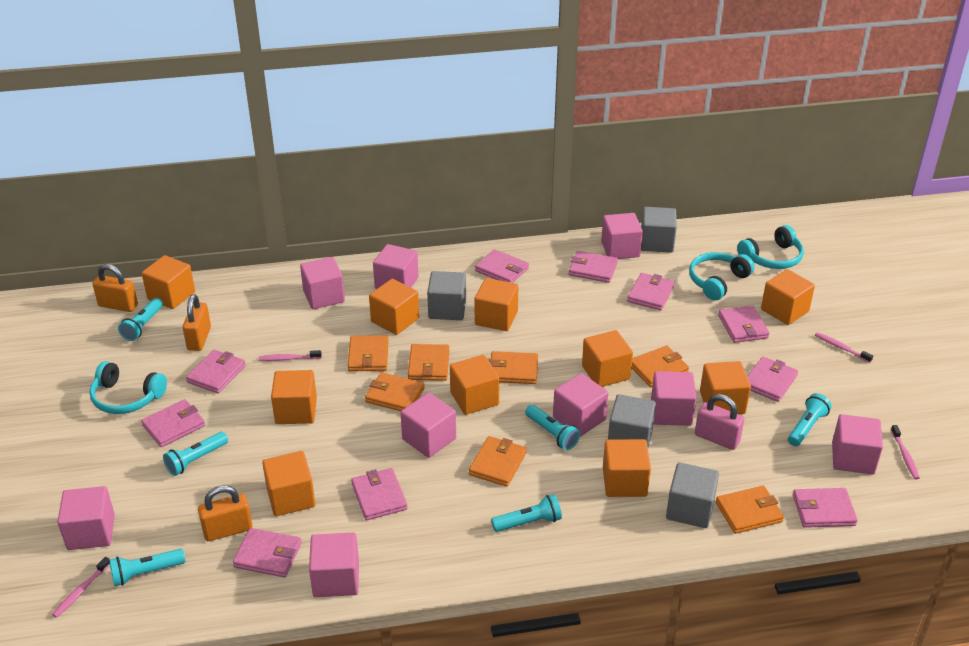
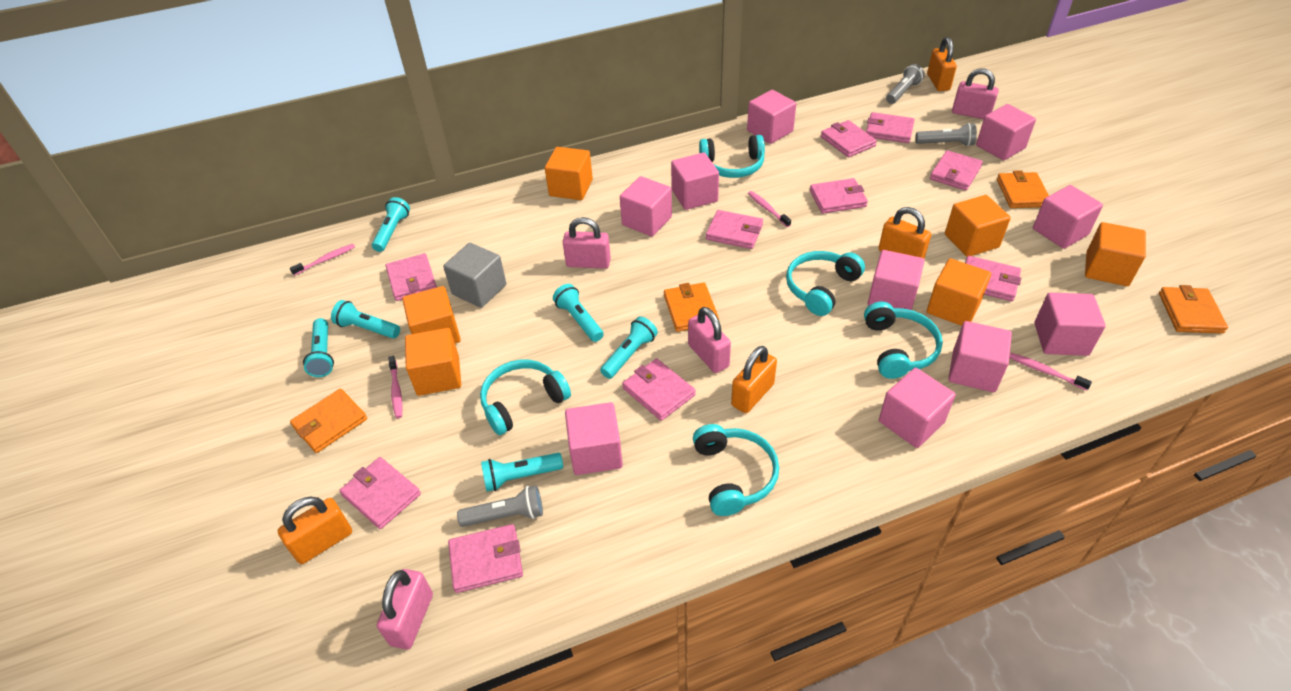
grey cube: [427,271,466,320] [608,394,656,447] [641,207,677,253] [666,462,719,528] = 4 -> [443,243,506,308] = 1
grey flashlight: none = 0 -> [457,485,543,527] [886,64,925,104] [915,123,977,146] = 3
orange cube: [142,255,195,309] [262,451,315,516] [271,370,317,424] [369,279,419,335] [450,355,499,415] [475,278,518,331] [582,330,633,387] [603,439,651,497] [700,361,751,414] [761,269,815,325] = 10 -> [402,286,461,344] [405,328,461,396] [545,147,593,200] [927,258,991,326] [945,195,1011,257] [1085,222,1146,286] = 6
orange padlock: [92,264,138,312] [183,294,211,351] [198,485,252,541] = 3 -> [278,496,352,564] [731,346,777,413] [879,207,931,259] [927,37,957,91] = 4
orange wallet: [348,335,389,371] [365,372,425,411] [408,344,449,381] [469,436,527,487] [489,351,538,384] [632,345,689,387] [716,486,784,534] = 7 -> [290,388,367,453] [664,282,719,332] [997,170,1049,208] [1159,285,1228,334] = 4
pink cube: [57,486,115,550] [300,257,345,309] [309,533,359,597] [373,244,419,289] [401,393,456,458] [553,373,608,437] [601,213,643,259] [651,371,697,426] [832,414,883,475] = 9 -> [565,402,623,475] [620,176,672,236] [671,152,719,210] [747,90,796,144] [868,250,924,310] [879,368,956,448] [948,321,1012,392] [976,104,1036,160] [1033,185,1103,249] [1035,293,1106,356] = 10
pink padlock: [695,394,744,450] = 1 -> [377,569,433,650] [563,217,611,269] [688,307,731,373] [952,68,999,119] = 4
turquoise headphones: [89,361,167,414] [689,252,755,300] [737,225,804,269] = 3 -> [480,360,571,435] [693,424,779,516] [699,135,765,178] [786,251,865,316] [864,302,943,379] = 5

